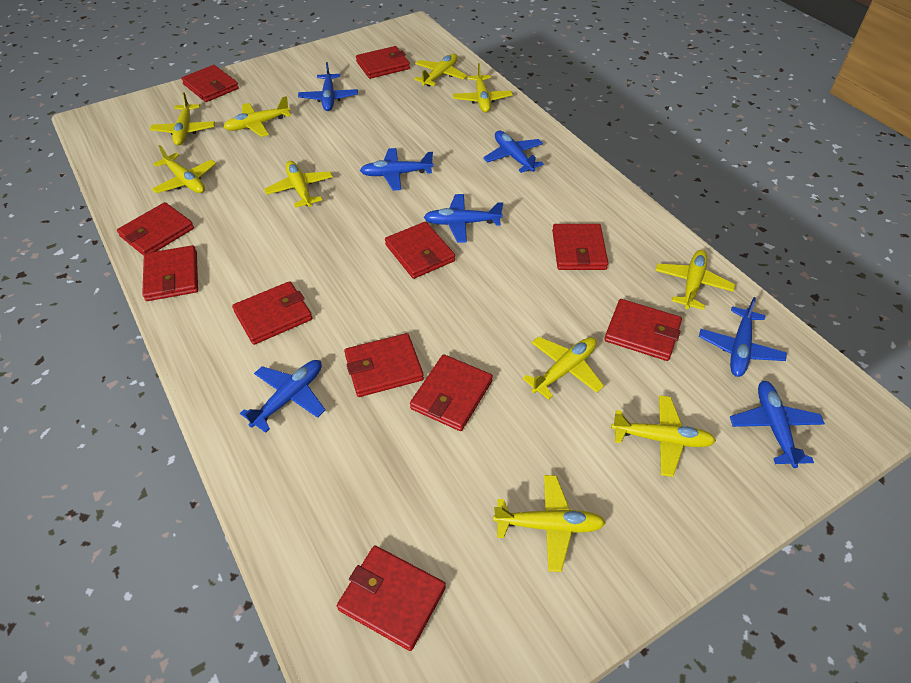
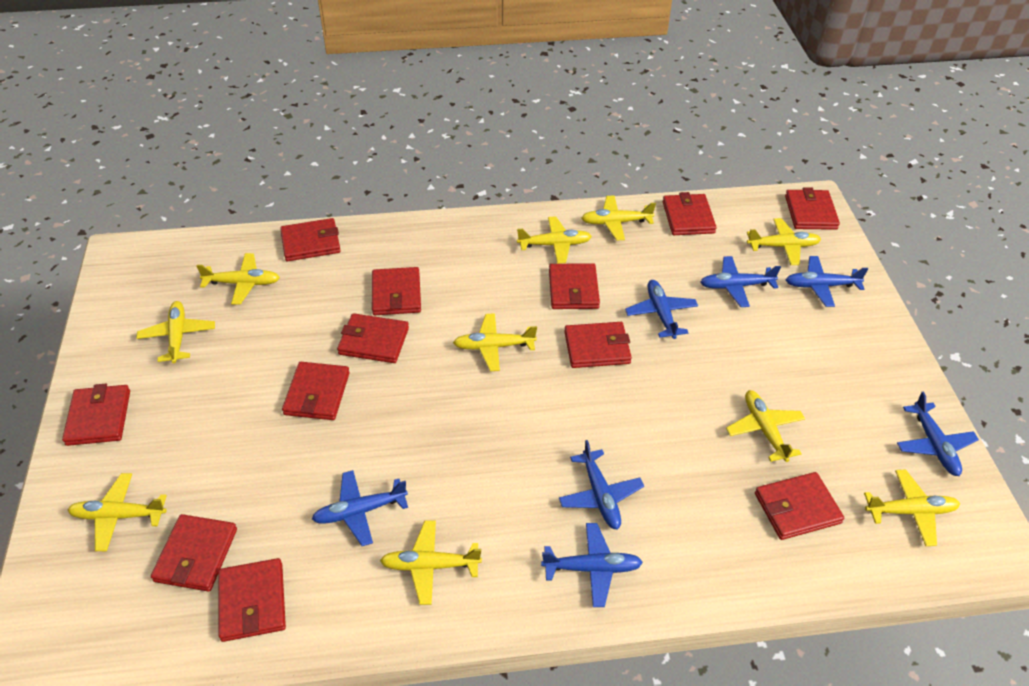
red wallet: [117,202,194,256] [142,245,198,301] [181,65,239,102] [232,281,312,345] [337,545,446,651] [344,333,424,397] [356,46,410,79] [385,222,455,279] [410,354,493,431] [552,224,608,270] [604,299,682,361] = 11 -> [62,384,130,446] [151,514,237,592] [218,558,286,642] [280,218,341,261] [282,362,350,420] [337,313,409,363] [372,267,421,315] [549,263,600,309] [564,322,632,368] [663,192,717,235] [755,472,844,540] [785,187,840,230] = 12

